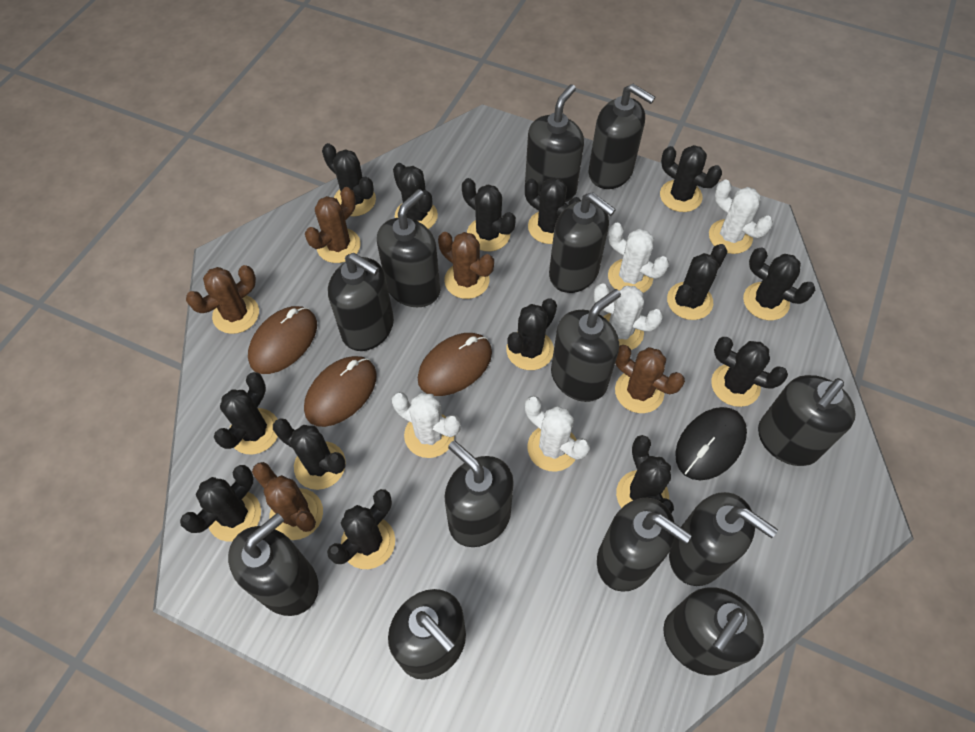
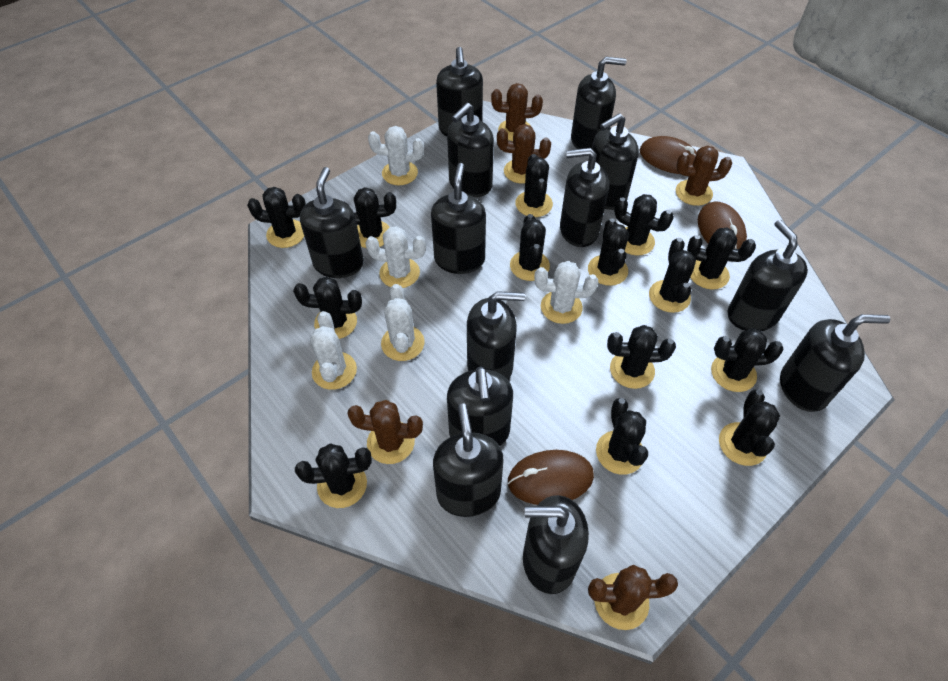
black mouse: [675,407,747,480] = 1 -> none = 0

